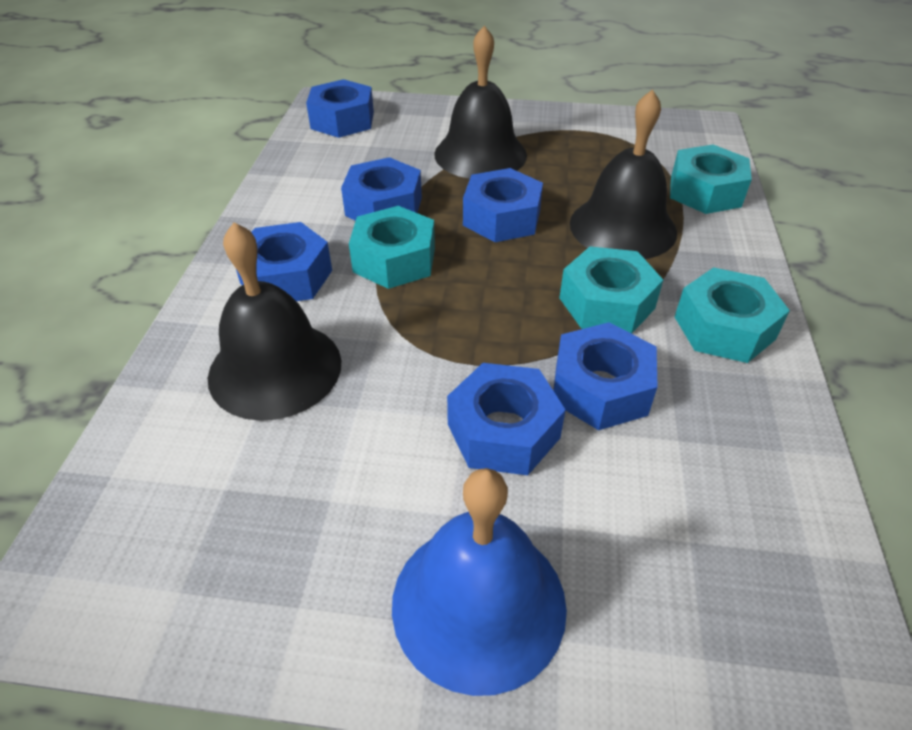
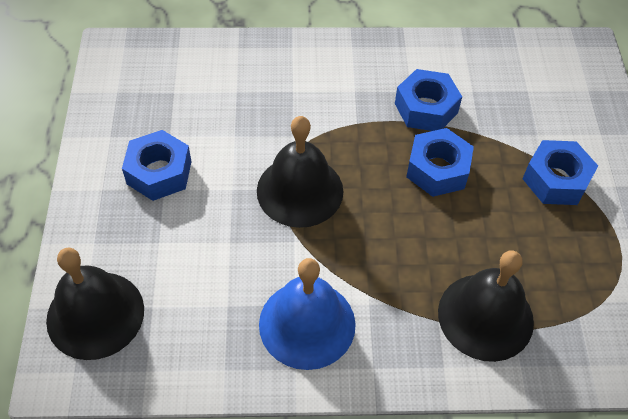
blue nut: [236,222,332,301] [306,79,374,138] [341,157,422,221] [447,363,565,475] [463,168,543,242] [553,322,658,430] = 6 -> [122,130,191,201] [395,69,462,131] [406,128,474,197] [523,140,598,205] = 4
turquoise nut: [349,206,435,289] [559,246,663,334] [670,145,752,214] [675,267,790,363] = 4 -> none = 0

